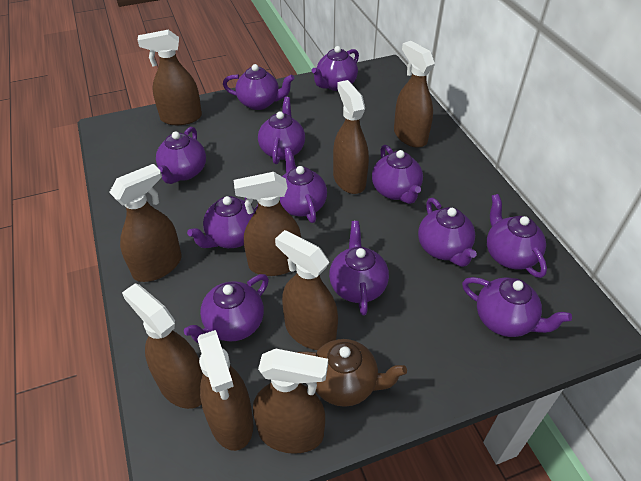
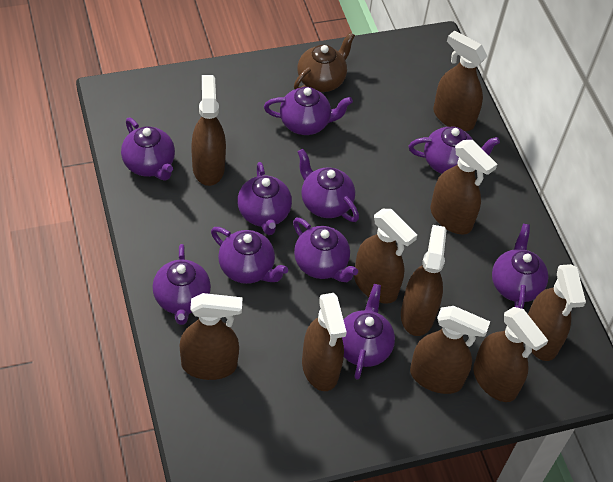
brown spray bottle: [109,164,182,282] [122,283,203,409] [138,30,202,125] [197,330,253,451] [234,172,301,276] [253,349,328,454] [275,230,338,350] [333,80,369,194] [394,41,435,148] = 9 -> [180,293,243,380] [191,75,226,186] [302,293,347,391] [354,209,417,304] [401,225,447,336] [410,306,490,394] [431,140,497,234] [433,30,487,131] [473,307,548,402] [528,264,586,361] = 10
purple teapot: [156,127,206,184] [184,274,269,344] [187,196,258,248] [223,64,294,110] [258,97,305,164] [280,148,327,223] [312,46,359,91] [329,221,389,316] [372,145,423,204] [418,198,477,267] [462,277,572,337] [487,194,547,278] = 12 -> [121,118,175,181] [153,244,211,325] [211,227,288,284] [237,162,292,235] [264,87,353,135] [293,217,358,282] [298,149,359,222] [342,284,395,380] [409,126,500,174] [492,224,548,309] = 10

